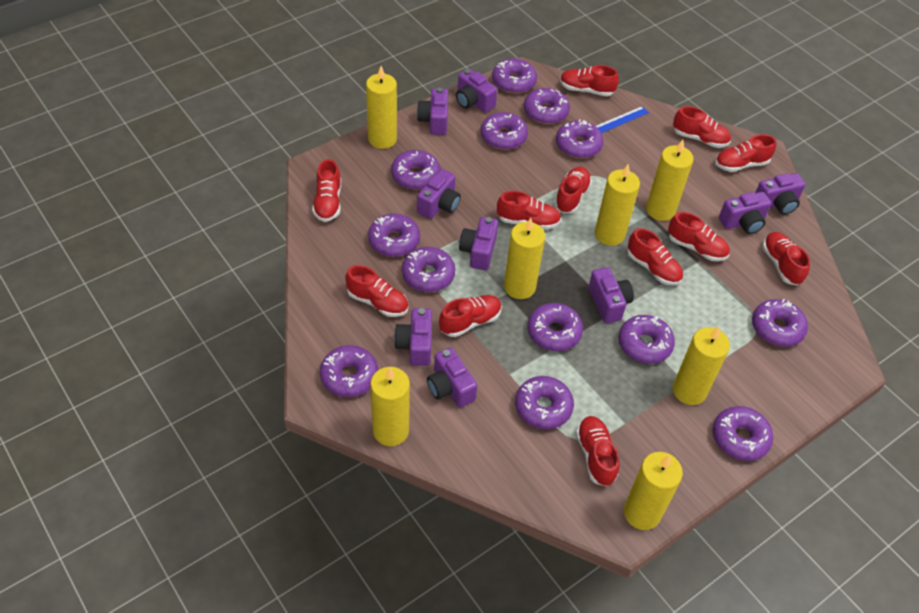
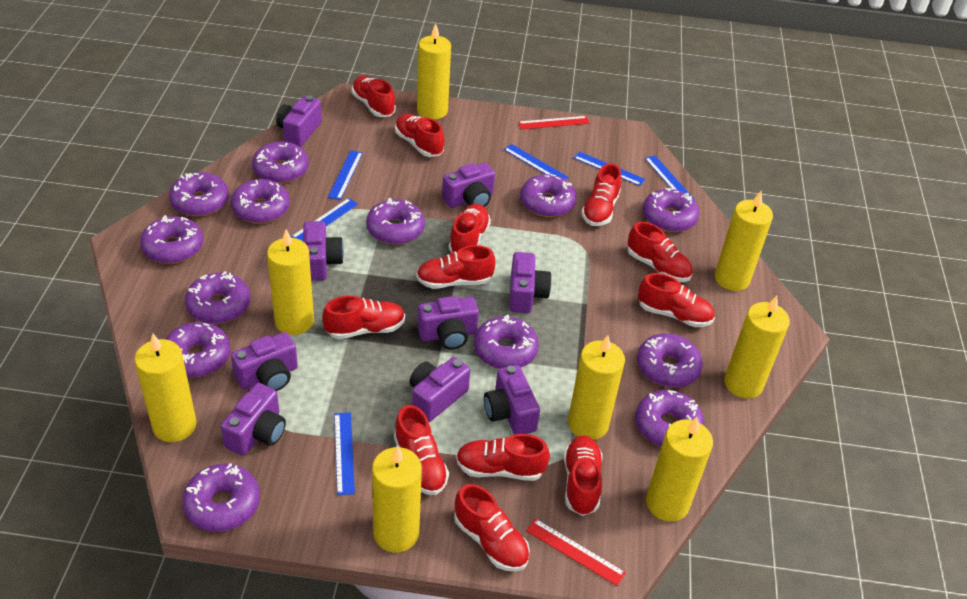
blue ruler: [596,106,649,133] = 1 -> [291,198,358,241] [328,150,363,200] [334,412,355,495] [503,144,569,180] [573,151,645,186] [645,156,695,201] = 6
red ruler: none = 0 -> [518,116,590,129] [526,518,626,586] = 2
yellow candle: [366,66,397,149] [370,367,410,446] [504,218,545,299] [595,164,640,246] [624,452,683,530] [646,140,693,221] [673,326,730,405] = 7 -> [134,334,197,442] [267,230,314,335] [372,446,422,553] [417,23,451,120] [568,335,625,440] [646,417,713,522] [715,191,773,291] [724,296,790,399] = 8

